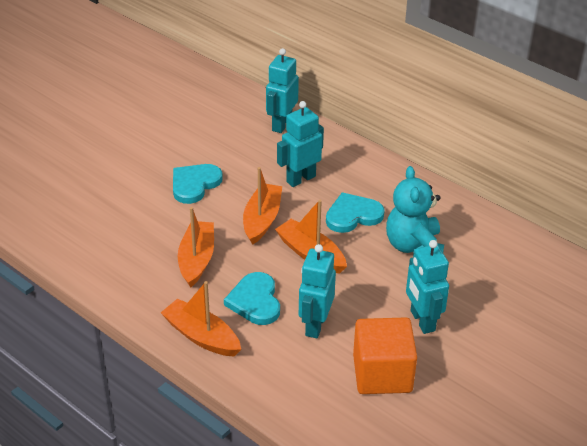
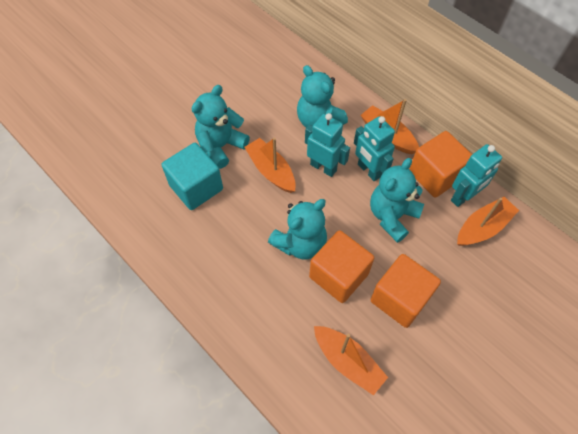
orange cube: [353,317,417,394] = 1 -> [309,230,374,303] [370,254,441,328] [409,131,472,198] = 3
turquoise cube: none = 0 -> [162,143,223,210] = 1
turquoise heart: [173,164,223,204] [224,272,280,325] [326,192,385,233] = 3 -> none = 0
turquoise robot: [266,48,299,133] [277,101,324,187] [299,244,336,338] [406,240,449,334] = 4 -> [305,113,350,177] [354,116,395,181] [451,144,502,207] = 3
turquoise teddy bear: [386,166,444,257] = 1 -> [192,85,250,169] [268,199,327,259] [297,65,348,128] [370,158,424,243] = 4

